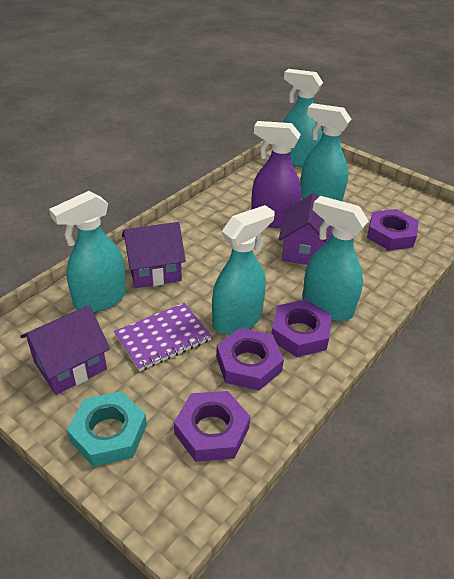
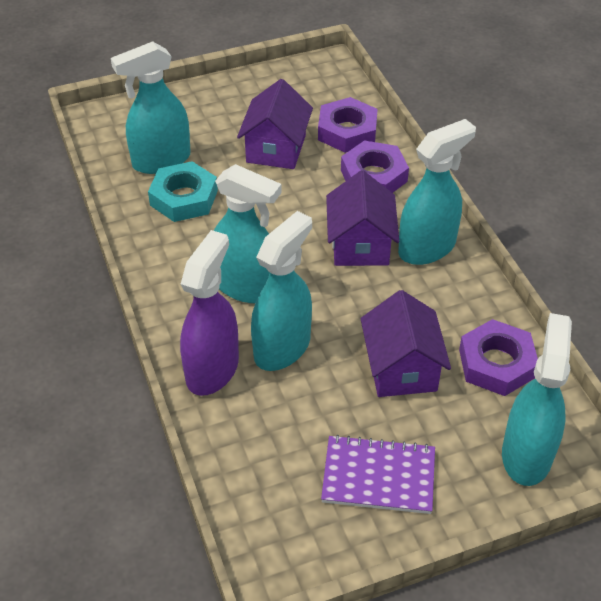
purple nut: [174,391,251,462] [216,328,284,391] [271,300,332,357] [367,209,418,251] = 4 -> [318,97,378,153] [341,141,409,193] [459,319,538,396] = 3

